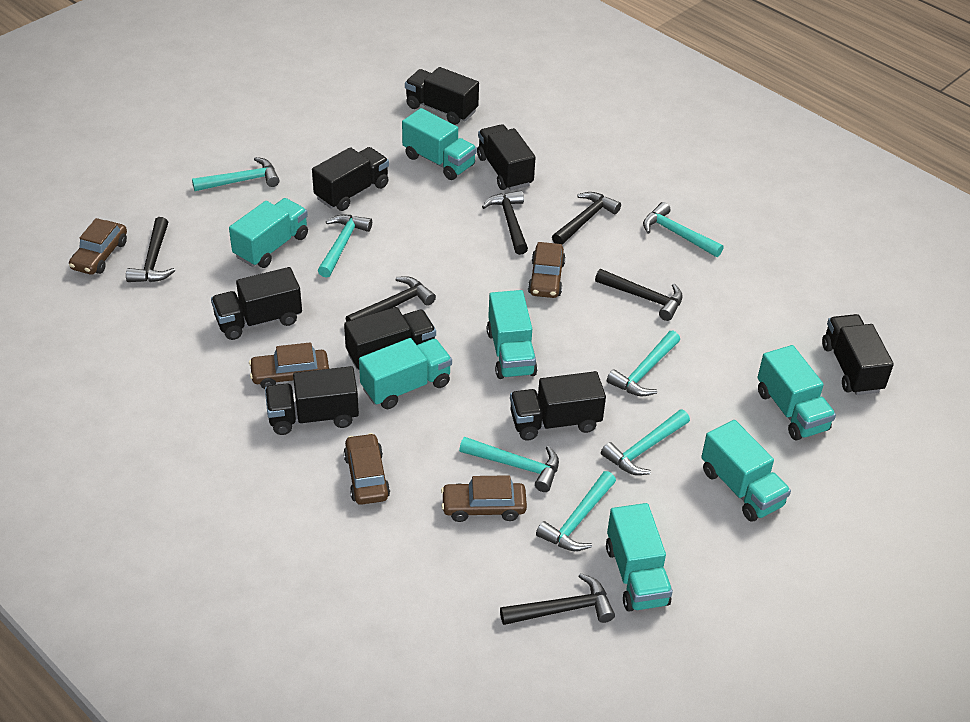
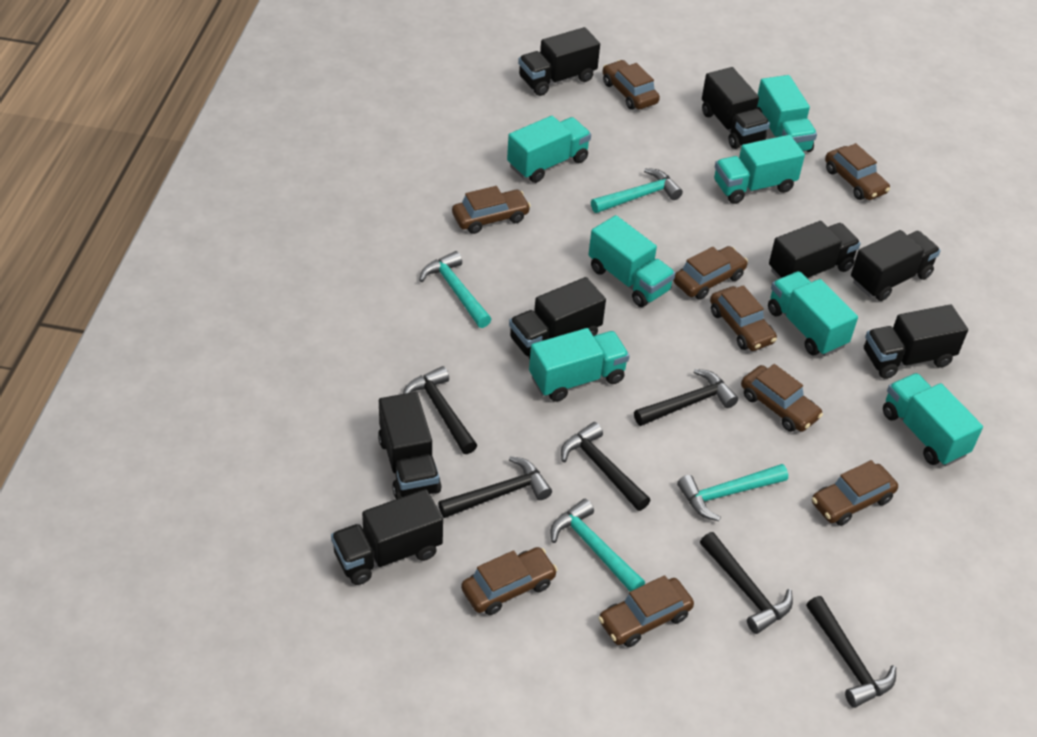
brown car: [69,218,127,275] [249,342,329,389] [343,433,390,505] [441,475,527,522] [528,242,566,298] = 5 -> [452,186,531,234] [461,547,558,615] [598,575,694,647] [603,60,660,110] [673,246,748,300] [710,285,777,351] [741,364,823,432] [812,460,898,526] [825,143,890,200] = 9
turquoise hammer: [192,157,280,191] [318,215,372,278] [459,437,559,492] [536,471,616,551] [601,409,690,475] [607,331,680,396] [643,202,723,257] = 7 -> [419,251,492,328] [551,499,645,591] [591,168,683,213] [677,464,788,521] = 4

